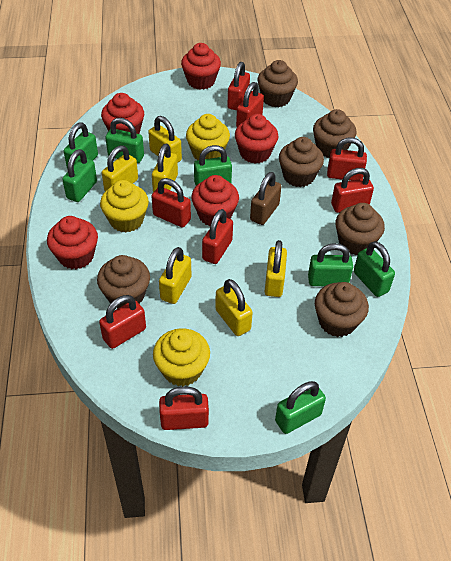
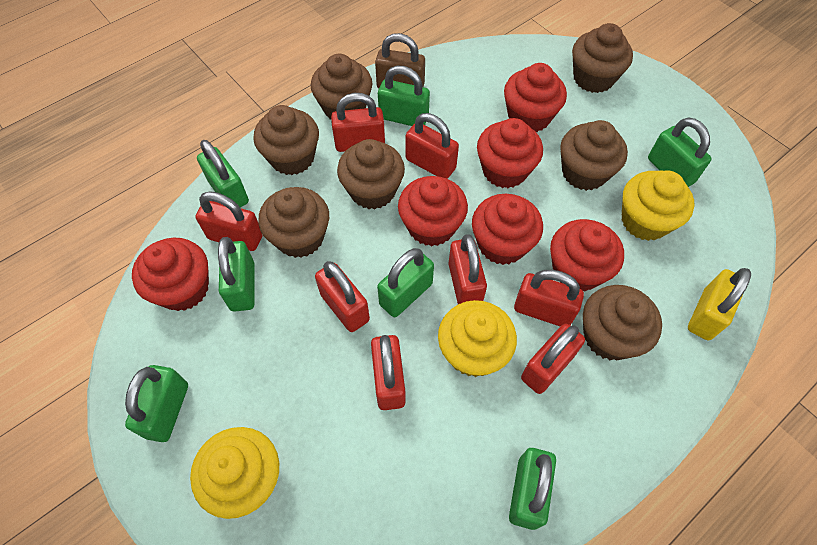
brown cupcake: [97,255,150,309] [257,60,298,107] [279,137,324,187] [313,109,356,158] [315,282,369,337] [335,203,385,255] = 6 -> [253,105,319,175] [258,187,329,258] [311,54,373,119] [337,139,405,209] [560,120,628,191] [572,23,633,93] [583,285,662,361] = 7
red cupcake: [47,216,98,269] [101,93,144,134] [181,43,221,90] [191,175,239,226] [235,114,279,164] = 5 -> [132,238,209,311] [398,176,468,246] [472,194,543,265] [477,118,543,188] [504,63,567,132] [550,219,624,292] = 6
yellow padlock: [102,145,138,191] [148,116,182,163] [152,144,178,192] [159,247,191,304] [215,279,253,336] [265,240,287,297] = 6 -> [688,268,751,340] = 1

